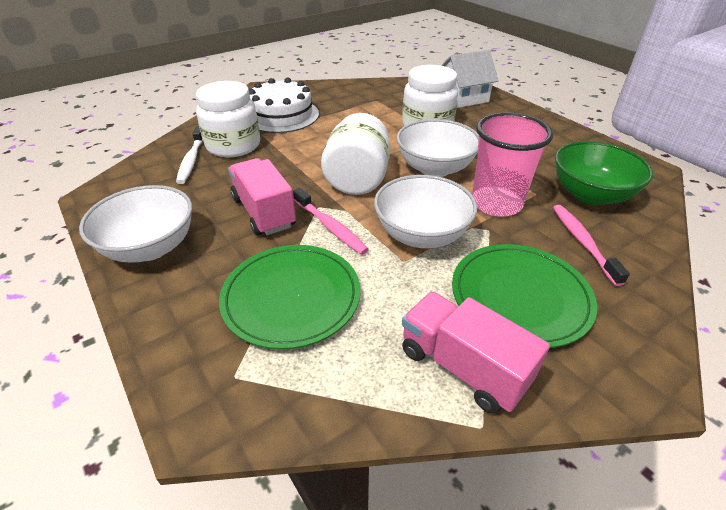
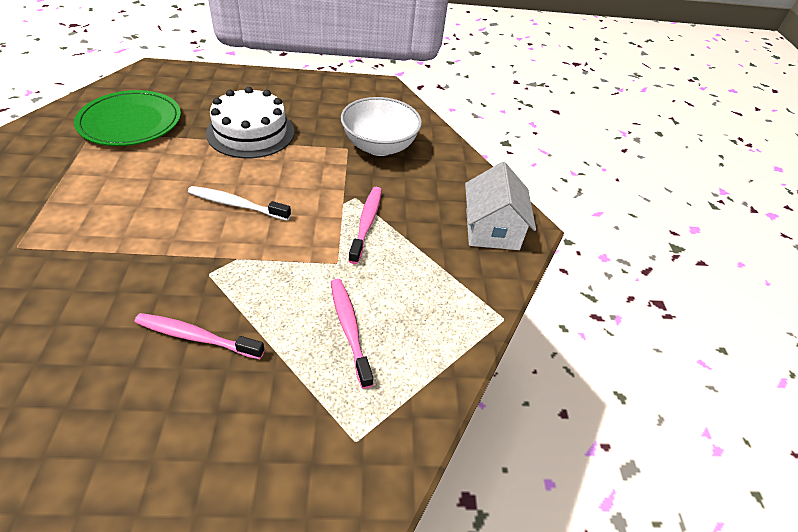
green bowl: [555,141,654,205] = 1 -> none = 0
green plate: [219,245,361,349] [452,244,597,348] = 2 -> [74,90,181,146] = 1
pink cup: [472,112,553,217] = 1 -> none = 0
pink toothbrush: [293,188,369,255] [553,205,630,286] = 2 -> [134,313,265,359] [331,279,373,389] [348,187,382,264] = 3
pink truck: [228,158,296,236] [402,292,550,414] = 2 -> none = 0
white bowl: [79,185,192,263] [374,175,477,248] [396,119,479,177] = 3 -> [341,97,422,156] = 1
white jar: [196,81,260,157] [321,113,390,195] [402,65,458,126] = 3 -> none = 0

